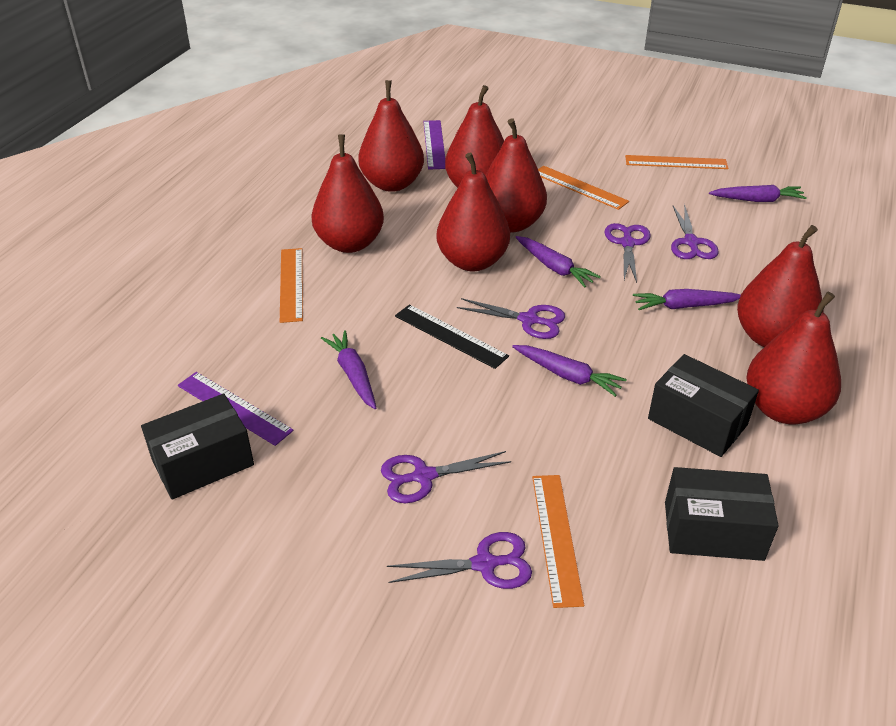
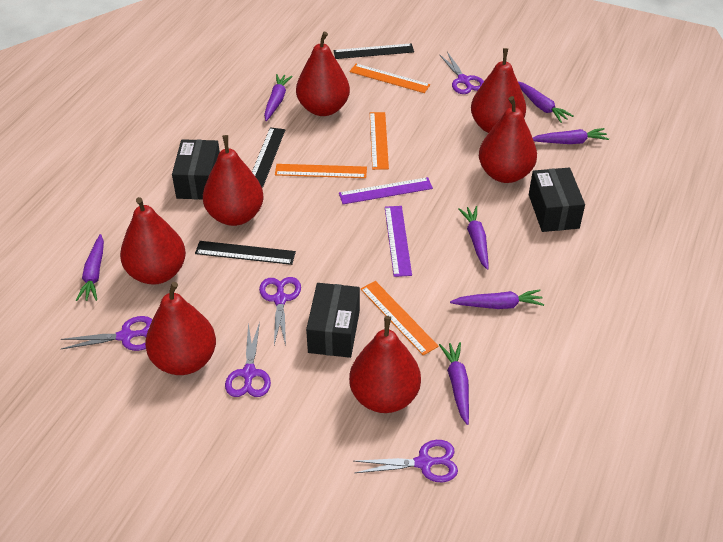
black ruler: [395,304,509,369] = 1 -> [195,241,296,265] [252,127,285,188] [333,43,414,59] = 3
purple carrot: [321,330,376,409] [512,345,627,397] [515,236,601,288] [633,289,741,310] [709,185,807,202] = 5 -> [76,234,104,301] [264,74,293,121] [439,342,469,425] [450,289,544,309] [458,206,489,270] [518,82,573,123] [533,128,609,144] = 7

